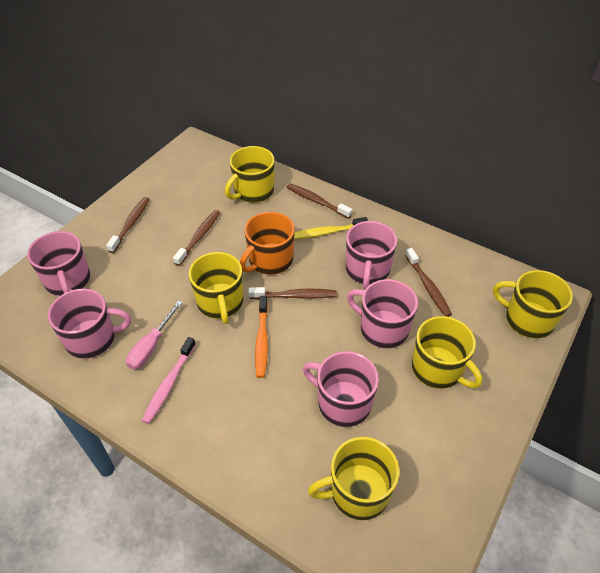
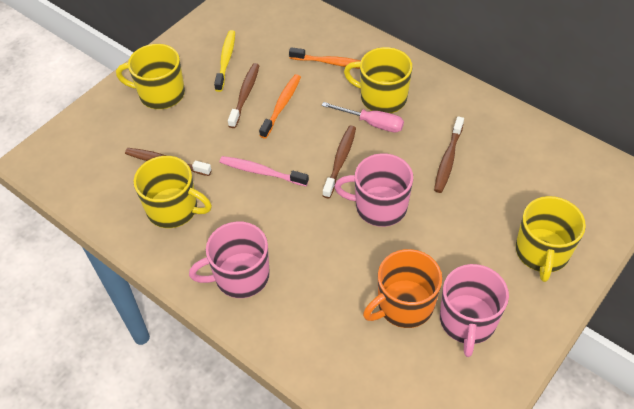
brown toothbrush: [106,197,150,253] [173,210,220,266] [249,287,337,299] [287,183,352,219] [405,248,452,317] = 5 -> [125,148,212,176] [228,63,260,128] [323,126,356,198] [434,116,464,193] = 4
orange toothbrush: [255,296,268,378] = 1 -> [259,74,301,139] [289,47,361,69] = 2
pink mug: [27,231,90,296] [48,289,131,359] [303,351,379,427] [346,221,397,289] [347,279,418,348] = 5 -> [189,222,270,298] [334,153,413,227] [440,264,509,357] = 3
yellow mug: [189,252,243,324] [225,146,274,203] [308,437,399,520] [412,316,482,389] [493,270,573,339] = 5 -> [116,44,185,109] [134,156,212,228] [344,47,412,113] [516,196,586,282] = 4

